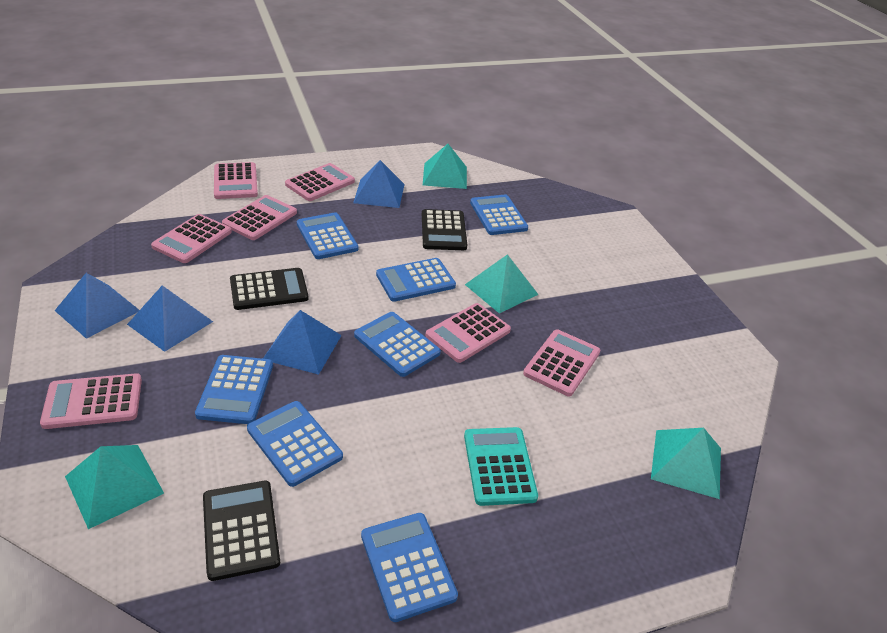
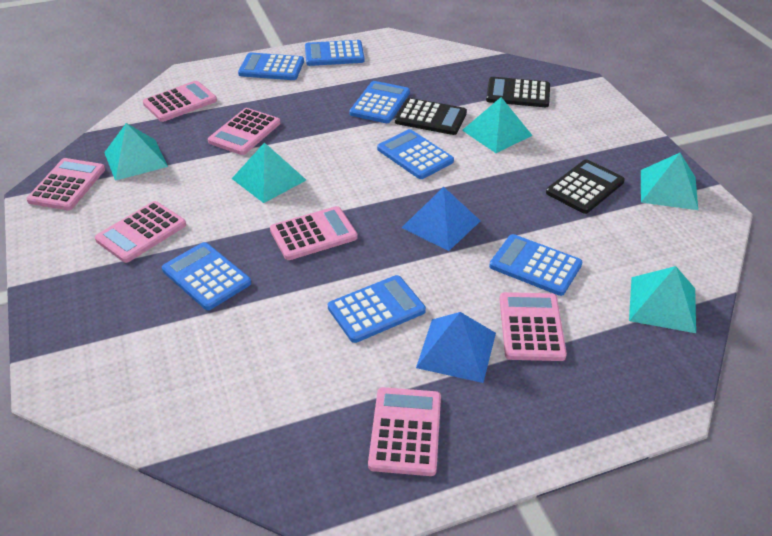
blue pyramid: [54,273,139,339] [127,285,213,352] [263,310,342,375] [353,160,405,208] = 4 -> [401,187,480,251] [416,312,496,383] = 2
turquoise calculator: [464,427,538,506] = 1 -> none = 0
turquoise pyramid: [65,445,164,529] [423,144,467,189] [465,254,539,313] [651,428,721,499] = 4 -> [104,123,168,181] [232,142,306,203] [462,97,533,153] [629,266,696,333] [641,153,698,210] = 5

